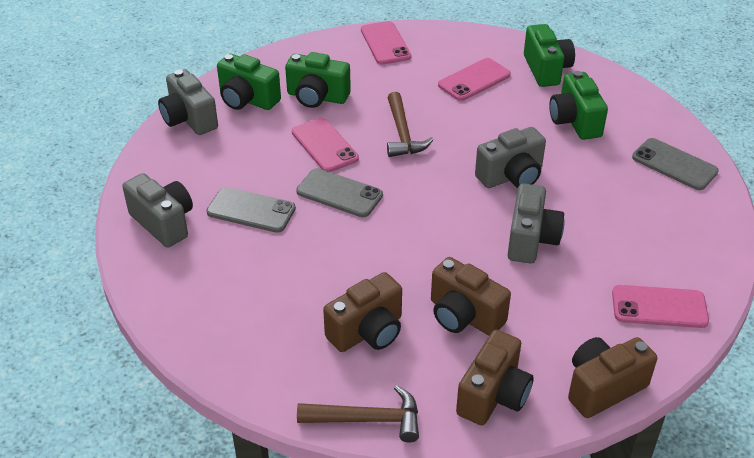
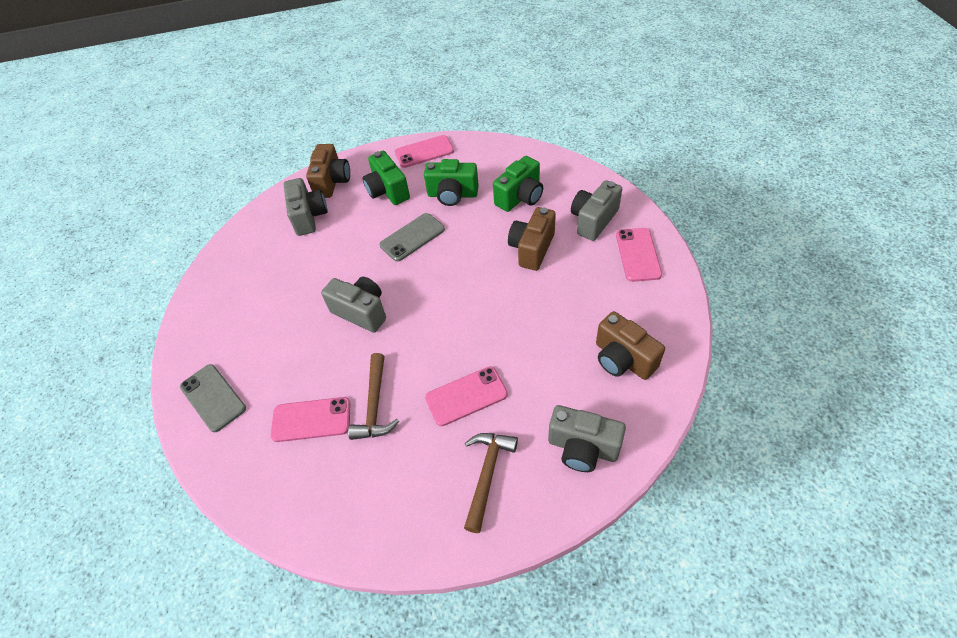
brown camera: [323,272,402,352] [431,257,511,336] [456,330,534,425] [568,337,657,418] = 4 -> [306,144,350,198] [508,207,556,271] [596,311,665,380] = 3
green camera: [217,54,281,110] [285,52,351,108] [524,24,575,87] [549,71,608,140] = 4 -> [363,151,410,205] [424,159,479,206] [493,156,543,212] = 3
grey phone: [206,187,296,233] [296,168,383,217] [632,138,719,190] = 3 -> [180,364,246,432] [380,213,445,262] = 2

